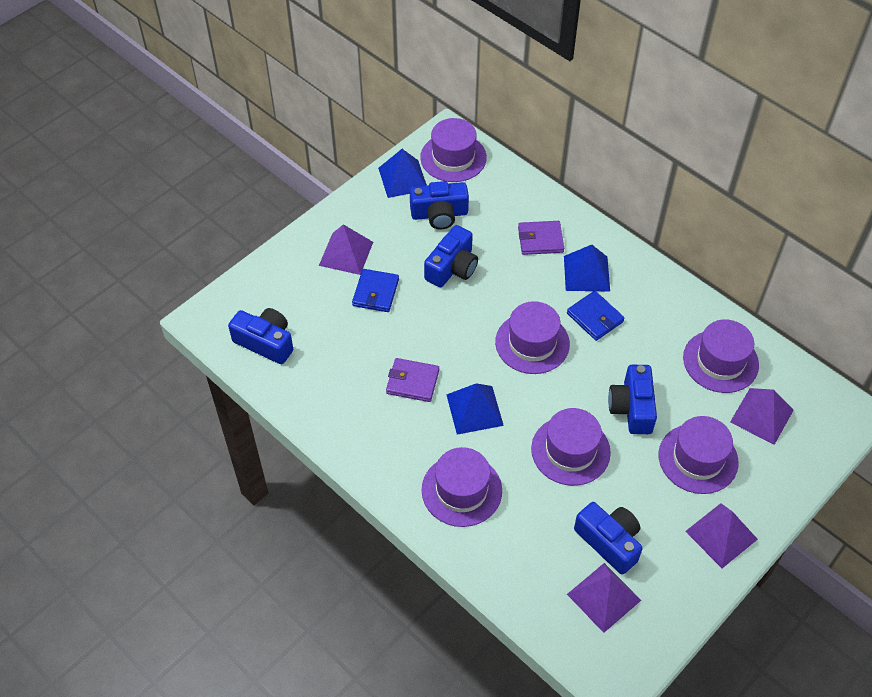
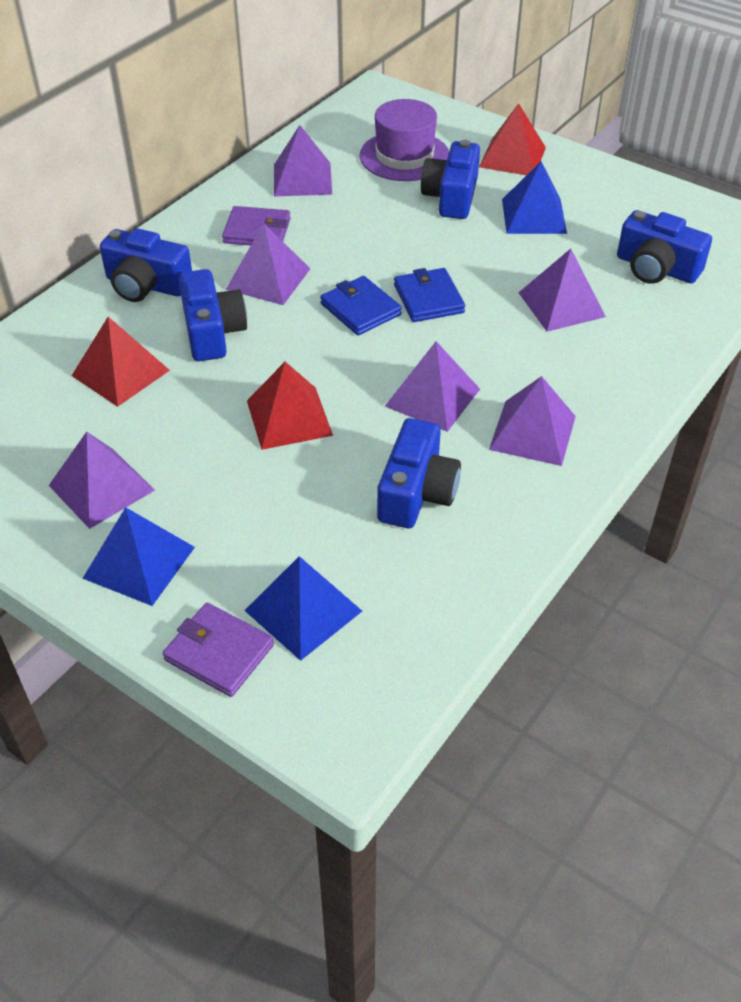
purple hat: [420,118,487,182] [421,447,502,527] [495,301,570,374] [531,408,611,486] [659,416,739,494] [683,320,759,393] = 6 -> [359,99,449,181] = 1
purple pyramid: [319,224,373,275] [567,563,641,633] [685,503,758,568] [730,388,794,445] = 4 -> [49,432,155,529] [226,223,310,305] [274,125,332,197] [385,341,480,432] [489,376,576,466] [518,249,606,332] = 6
red pyramid: none = 0 -> [72,317,170,407] [247,362,333,450] [479,103,546,175] = 3

